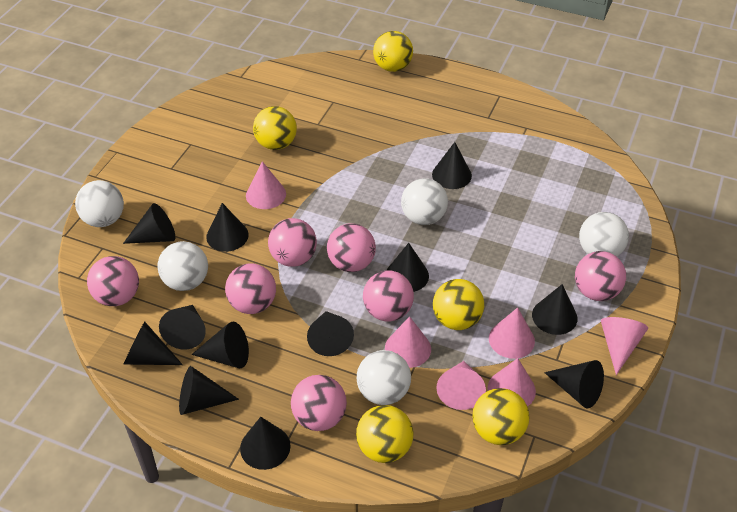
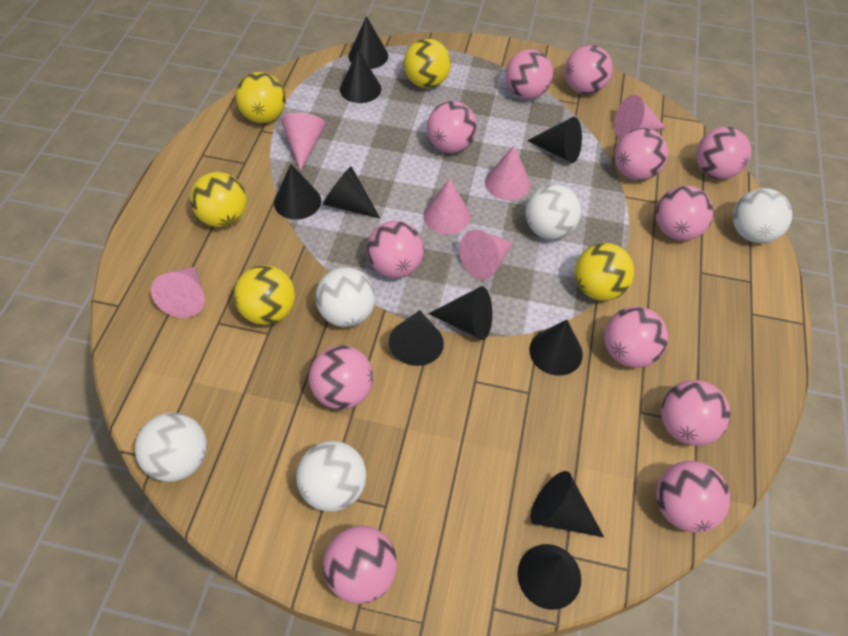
black cone: [123,203,175,244] [123,322,183,365] [159,305,206,350] [179,366,239,415] [191,322,249,368] [206,203,249,252] [240,417,291,470] [307,311,354,356] [387,243,429,292] [432,142,472,189] [532,284,577,335] [544,360,604,408] = 12 -> [274,164,321,220] [323,166,380,218] [340,50,381,103] [348,16,388,69] [389,310,444,366] [429,286,492,340] [517,544,581,610] [527,117,582,163] [529,320,583,376] [530,471,604,537] = 10
pink ball: [87,256,139,306] [225,263,276,314] [268,218,317,267] [291,375,347,431] [327,223,376,272] [363,270,414,321] [575,251,626,301] = 7 -> [309,345,373,410] [323,525,397,604] [367,221,424,278] [427,101,477,153] [505,49,553,99] [565,45,613,95] [604,306,668,368] [614,128,668,181] [656,186,714,241] [656,461,730,533] [661,380,731,446] [696,127,751,179] = 12

